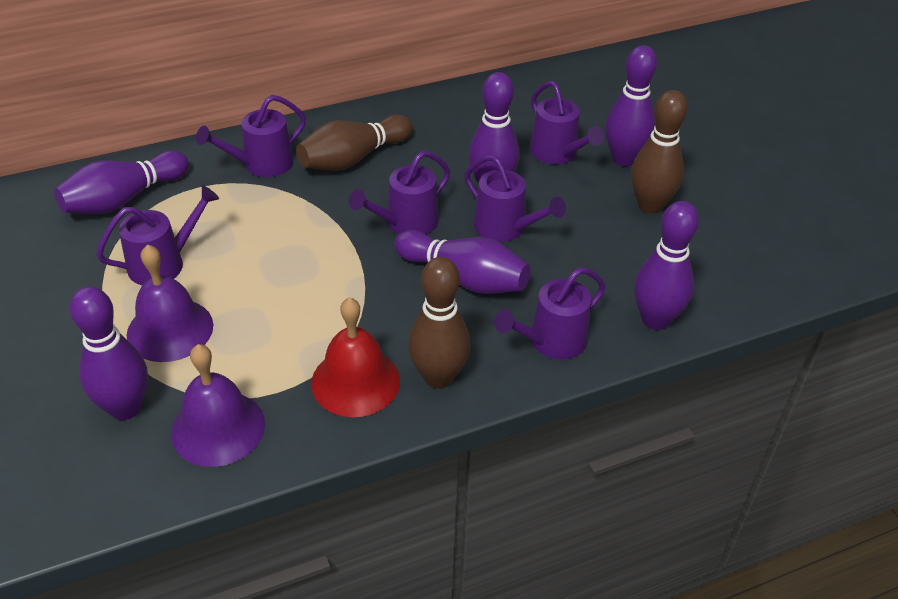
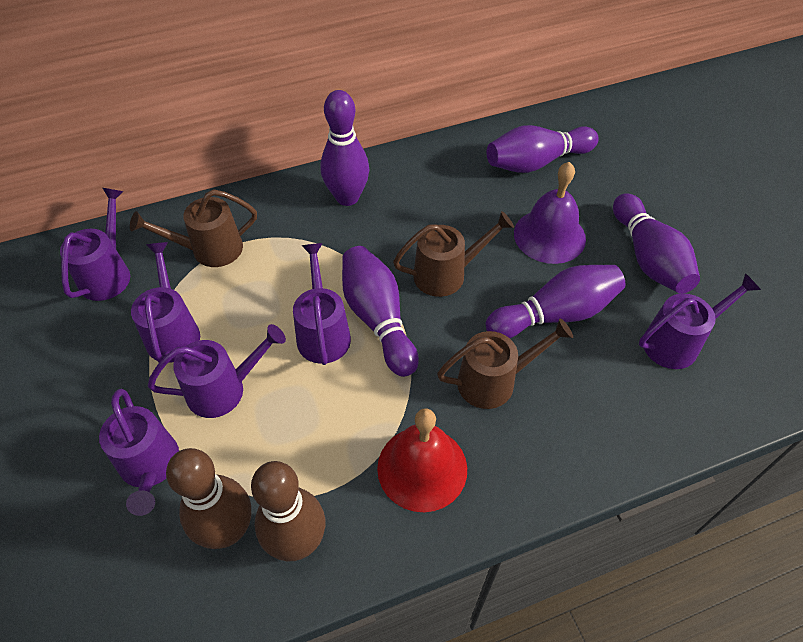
brown bowling pin: [296,114,413,171] [408,257,470,388] [631,90,688,214] = 3 -> [166,448,251,549] [251,461,325,562] = 2
brown watering can: none = 0 -> [130,189,257,267] [393,211,514,297] [437,318,573,409] = 3
purple bell: [127,244,213,362] [171,344,265,467] = 2 -> [514,162,586,264] = 1
purple bowling pin: [54,151,189,214] [70,286,148,420] [394,230,531,294] [468,72,519,185] [605,45,657,166] [634,201,699,330] = 6 -> [320,90,369,206] [342,246,419,377] [486,265,626,338] [487,125,599,173] [613,194,700,294] = 5

